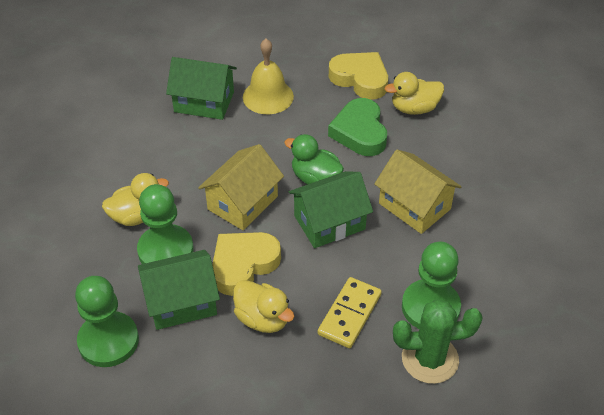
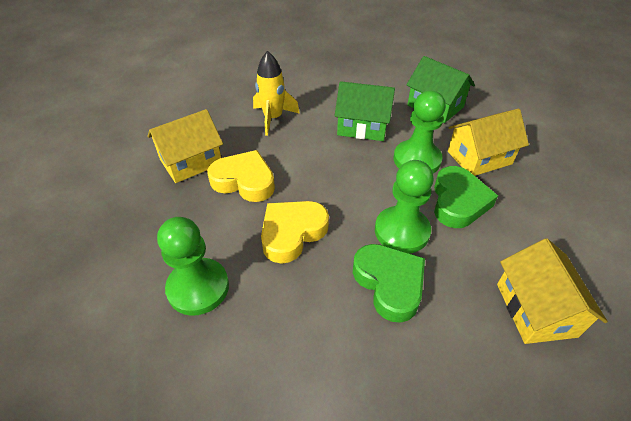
green cactus: [393,299,483,384] = 1 -> none = 0
green duck: [284,134,344,185] = 1 -> none = 0
green heart: [328,98,387,156] = 1 -> [353,244,425,323] [434,166,498,228] = 2
green house: [138,250,220,330] [166,57,237,120] [289,171,373,248] = 3 -> [335,81,395,141] [406,56,475,123] = 2
yellow bell: [243,39,294,114] = 1 -> none = 0
yellow domino: [318,277,382,348] = 1 -> none = 0
yellow duck: [102,173,169,226] [233,280,294,333] [385,72,444,115] = 3 -> none = 0
yellow house: [198,144,284,230] [374,150,461,234] = 2 -> [147,109,223,183] [448,109,529,176] [497,238,608,344] = 3
yellow rocket: none = 0 -> [253,51,300,136] = 1

